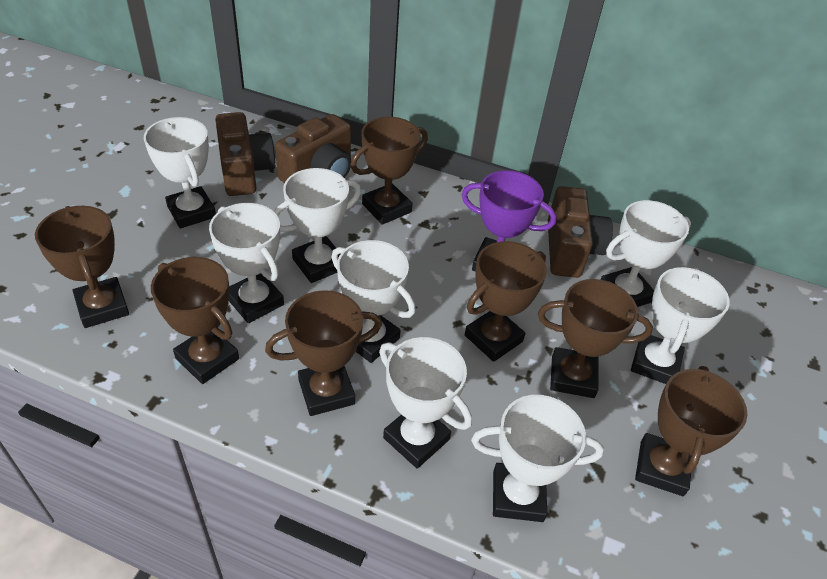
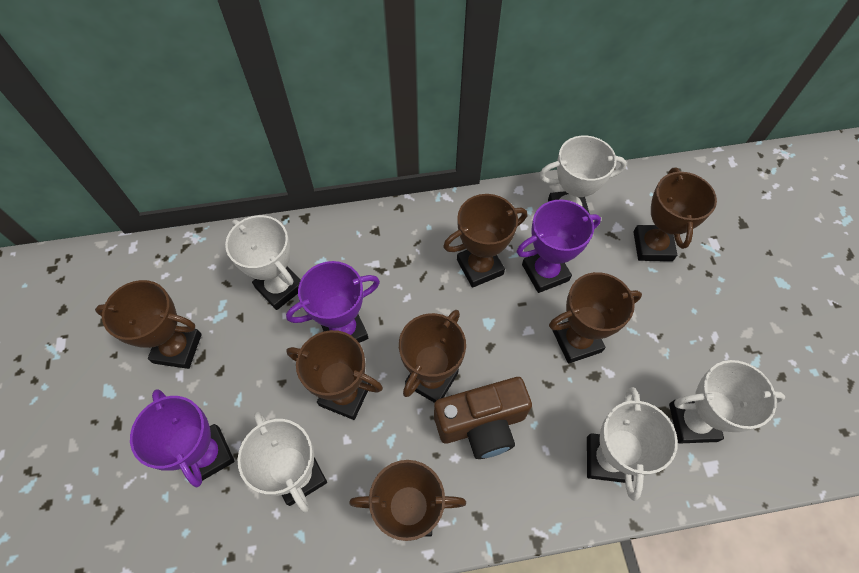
brown camera: [215,112,276,196] [275,114,351,183] [548,186,613,278] = 3 -> [434,377,532,459] = 1
purple trophy: [461,170,557,272] = 1 -> [130,389,235,487] [286,261,380,343] [517,200,601,293] = 3
white trophy: [144,117,216,229] [209,203,284,323] [274,168,361,283] [331,240,416,363] [379,337,472,469] [471,395,604,522] [600,200,691,307] [631,267,729,384] = 8 -> [225,215,301,310] [238,412,327,513] [539,136,627,214] [587,387,678,501] [669,360,785,443] = 5

